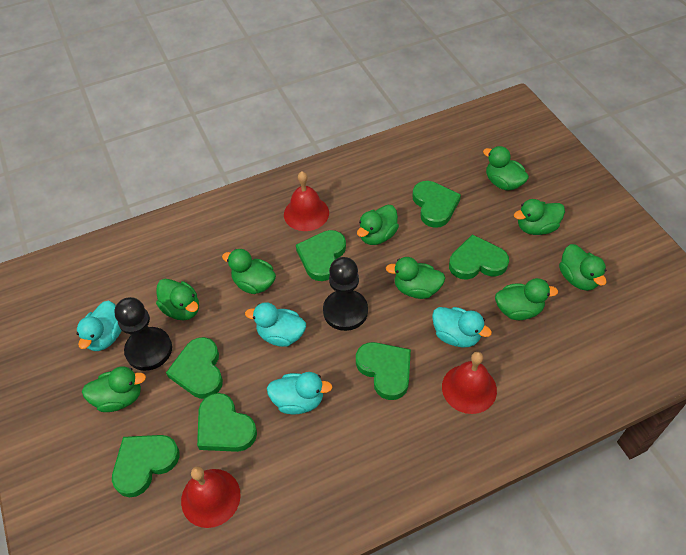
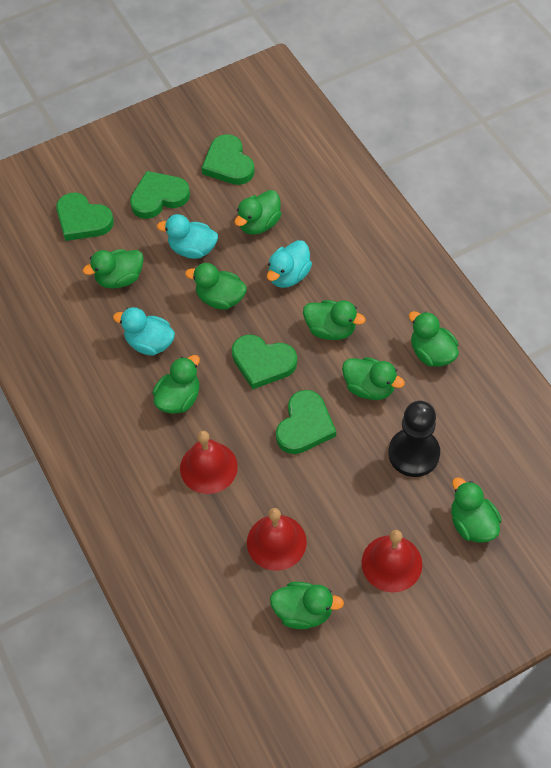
black pawn: [115,297,172,371] [323,257,368,331] = 2 -> [388,401,440,477] = 1
green heart: [112,435,180,498] [166,337,223,399] [197,393,257,452] [296,230,346,281] [356,342,411,400] [412,181,461,228] [449,234,509,280] = 7 -> [56,193,114,241] [130,171,190,219] [202,134,255,185] [232,335,297,389] [276,390,336,454] = 5
turquoise duck: [77,301,122,351] [245,302,306,347] [267,372,332,414] [432,307,492,348] = 4 -> [113,307,175,356] [157,214,218,259] [267,240,312,288] = 3

